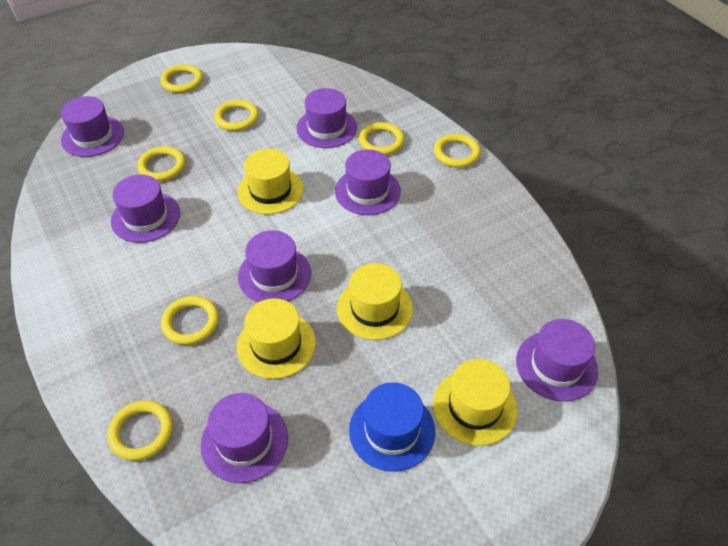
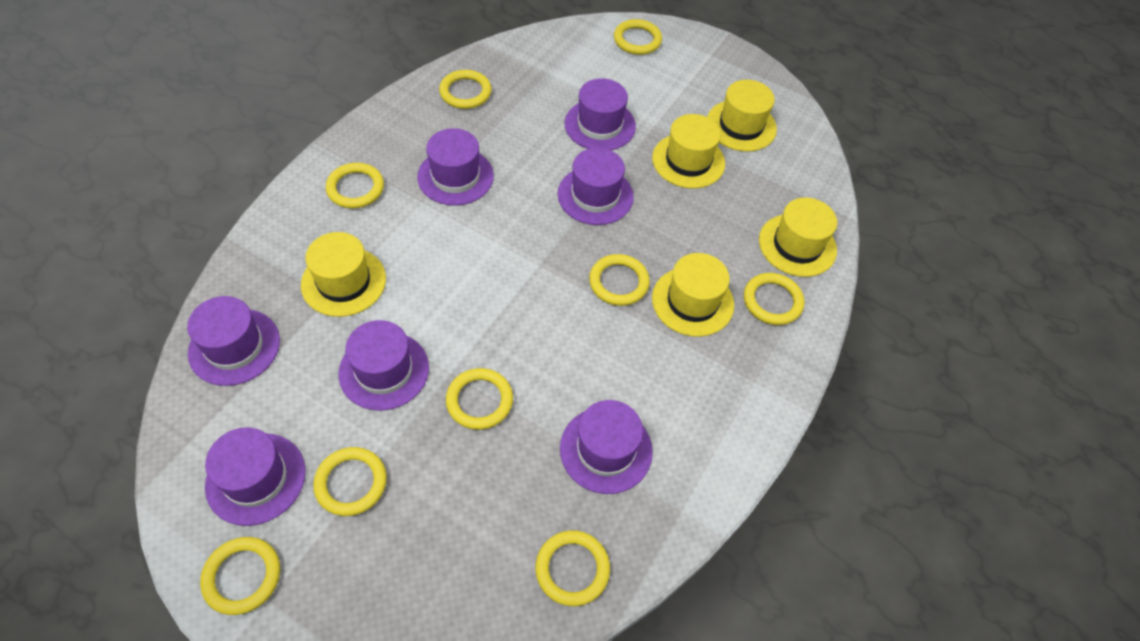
blue hat: [349,382,435,472] = 1 -> none = 0
yellow hat: [237,149,304,215] [237,298,316,379] [337,263,413,340] [433,359,518,446] = 4 -> [301,232,386,317] [652,114,725,189] [652,253,734,337] [707,80,777,152] [759,197,837,277] = 5
yellow ring: [107,400,173,461] [137,146,185,181] [160,64,203,93] [161,296,219,345] [214,100,259,131] [359,122,405,155] [434,134,481,168] = 7 -> [200,537,280,615] [313,447,387,516] [326,163,384,208] [439,70,492,109] [446,368,513,430] [535,530,610,606] [589,254,650,306] [614,19,662,55] [744,273,804,325] = 9

